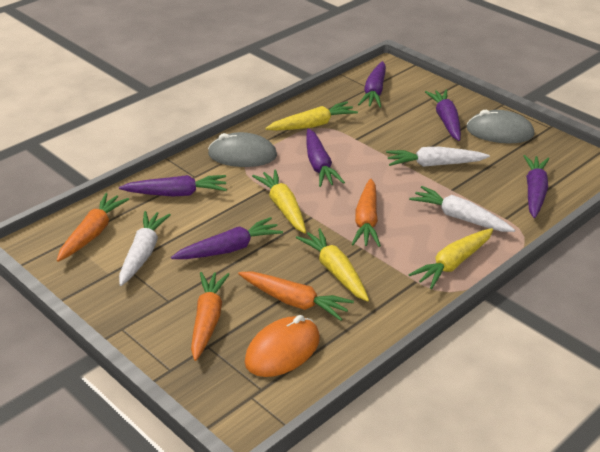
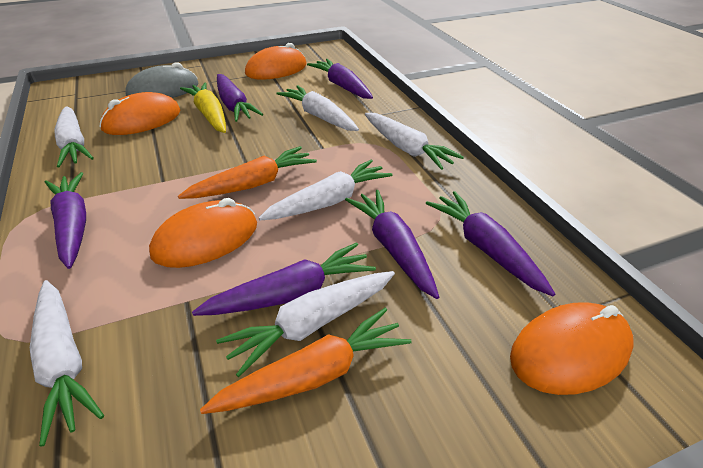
grey mouse: [208,132,277,167] [467,110,534,143] = 2 -> [125,62,199,98] = 1
orange carrot: [57,193,129,262] [191,272,230,361] [238,271,354,321] [352,179,381,247] = 4 -> [178,146,317,199] [200,308,412,414] = 2
orange mouse: [245,315,320,377] = 1 -> [99,92,181,135] [149,198,257,268] [245,43,307,80] [510,302,634,395] = 4
white carrot: [119,211,171,286] [386,147,490,167] [409,186,515,232] = 3 -> [30,280,104,447] [54,106,94,167] [216,271,395,377] [259,160,393,220] [276,85,359,131] [365,113,464,170] = 6
yellow carrot: [252,169,306,233] [265,102,358,131] [296,228,369,302] [408,228,493,289] = 4 -> [180,82,226,133] = 1

